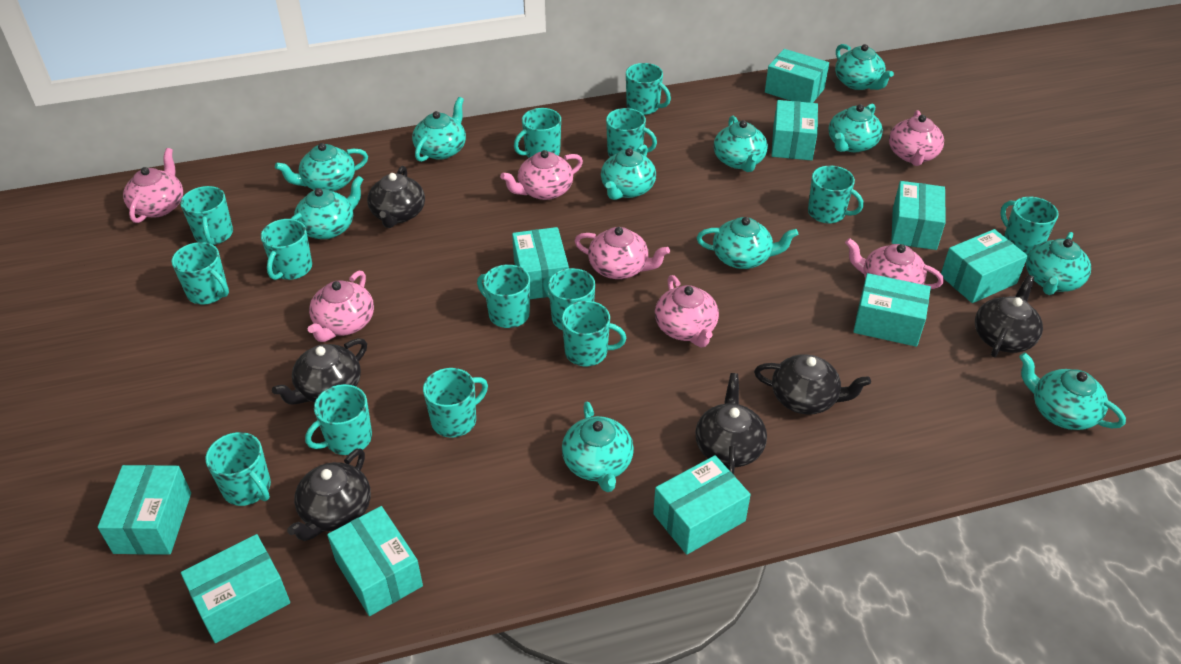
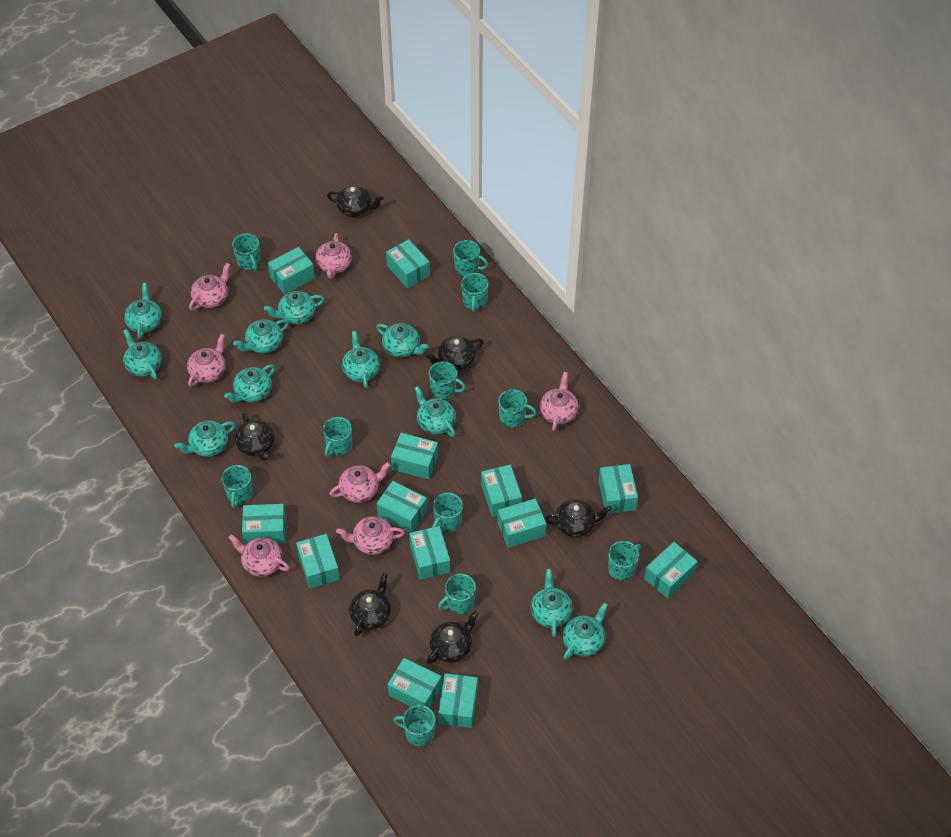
turquoise box: [98,465,191,555] [181,534,290,643] [327,506,423,616] [512,227,569,299] [653,455,751,555] [765,49,829,103] [771,100,818,161] [853,273,931,347] [891,181,946,250] [941,229,1028,303] = 10 -> [242,504,286,545] [268,247,315,295] [296,534,340,589] [376,481,427,533] [386,239,430,288] [387,658,442,708] [391,433,438,479] [409,526,450,580] [438,673,478,728] [481,465,522,517] [497,499,546,548] [598,464,638,514] [644,542,698,599] = 13
turquoise mug: [172,242,229,305] [180,186,233,245] [206,432,271,506] [261,219,312,280] [305,384,372,455] [423,368,488,438] [477,264,530,328] [514,108,561,158] [543,268,595,330] [562,301,626,366] [606,108,657,157] [626,63,671,115] [808,166,864,223] [1000,197,1059,255] = 14 -> [221,465,253,508] [232,233,261,270] [323,417,352,457] [393,705,435,746] [429,362,466,400] [432,493,463,532] [438,574,476,614] [453,240,488,276] [461,273,489,312] [498,389,536,428] [608,541,641,581] = 11

